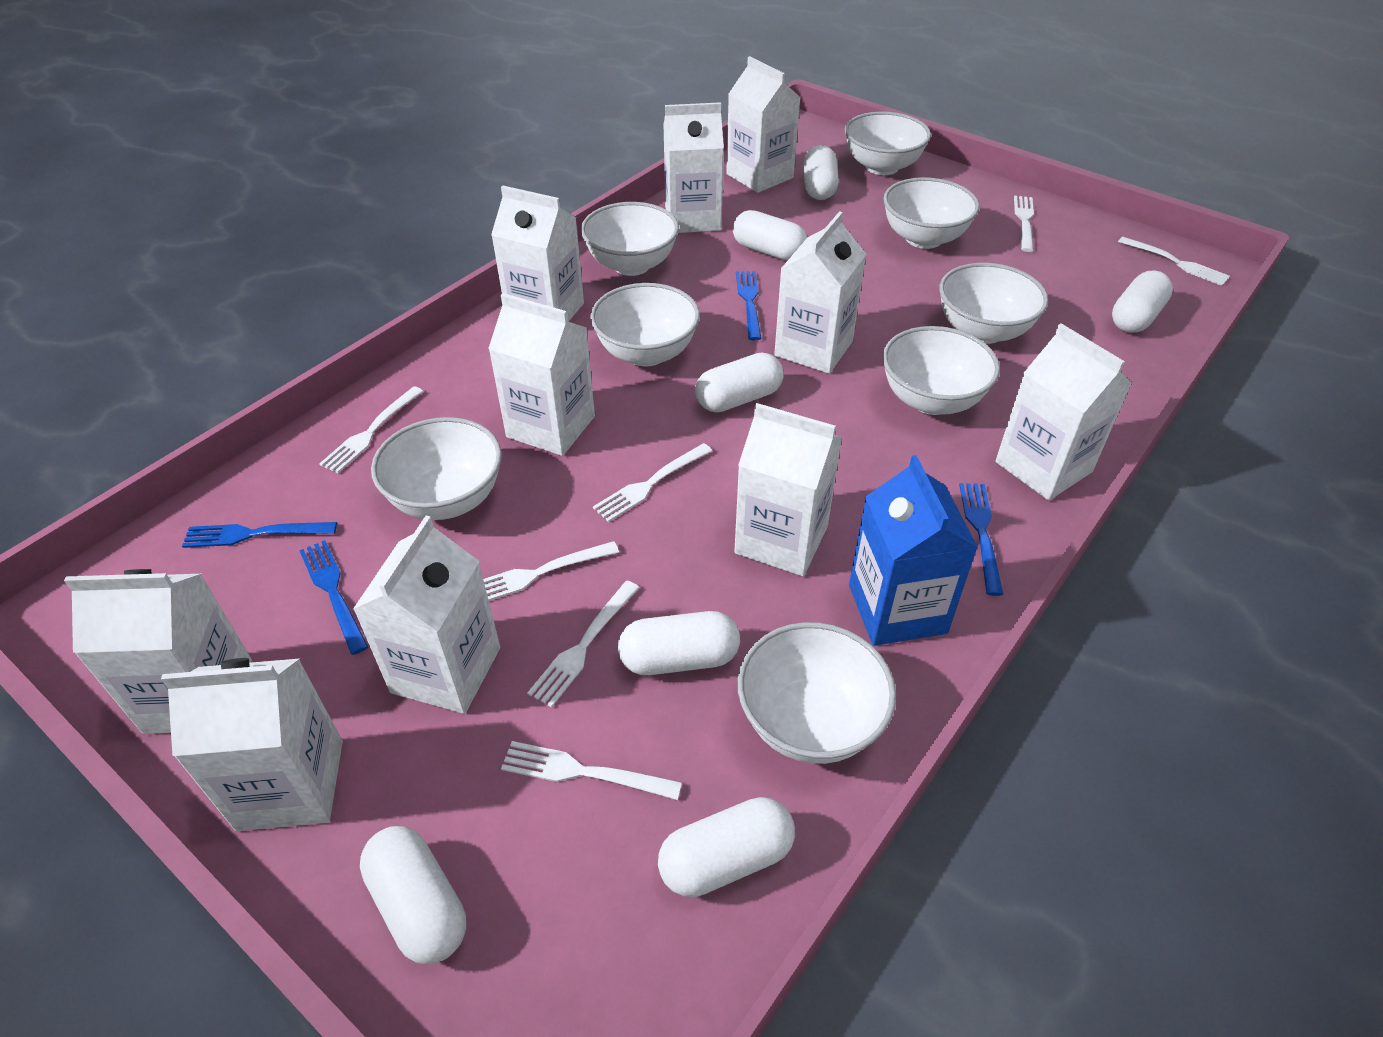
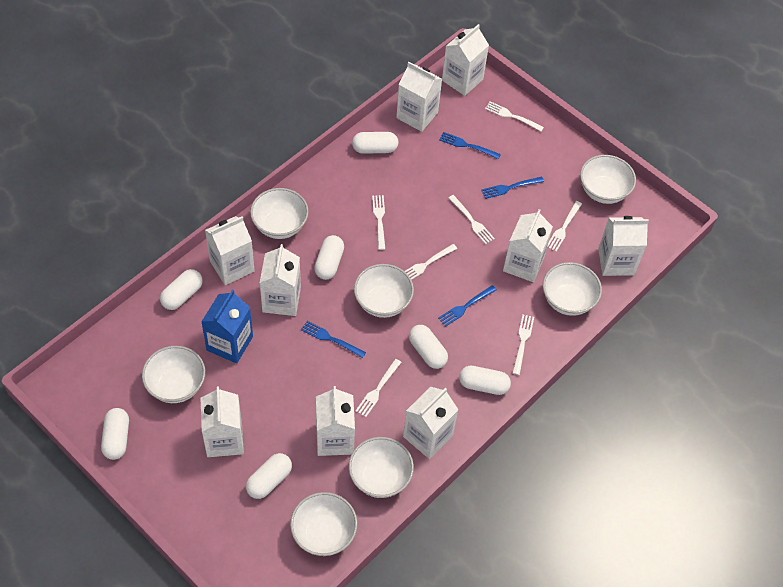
white bowl: [371,417,502,520] [581,202,679,276] [590,283,700,366] [738,622,896,764] [845,112,931,175] [883,177,979,249] [883,326,1000,415] [939,263,1048,344] = 8 -> [142,346,205,403] [250,188,309,239] [290,492,357,556] [349,437,414,498] [354,264,414,318] [543,262,602,316] [580,155,636,204] = 7
white carton: [64,569,252,734] [161,658,343,831] [353,516,500,714] [488,293,595,456] [491,186,584,322] [663,102,724,233] [726,56,801,193] [734,403,842,576] [774,211,867,374] [995,323,1132,501] = 10 -> [200,386,244,457] [205,216,255,285] [260,244,301,316] [316,386,355,456] [396,62,442,132] [403,387,458,459] [442,24,489,96] [503,209,553,282] [598,216,649,276] = 9

